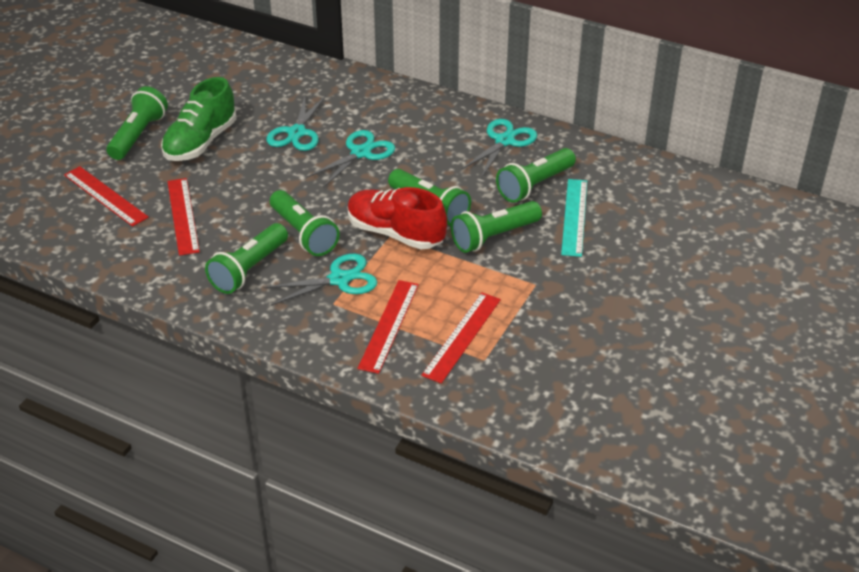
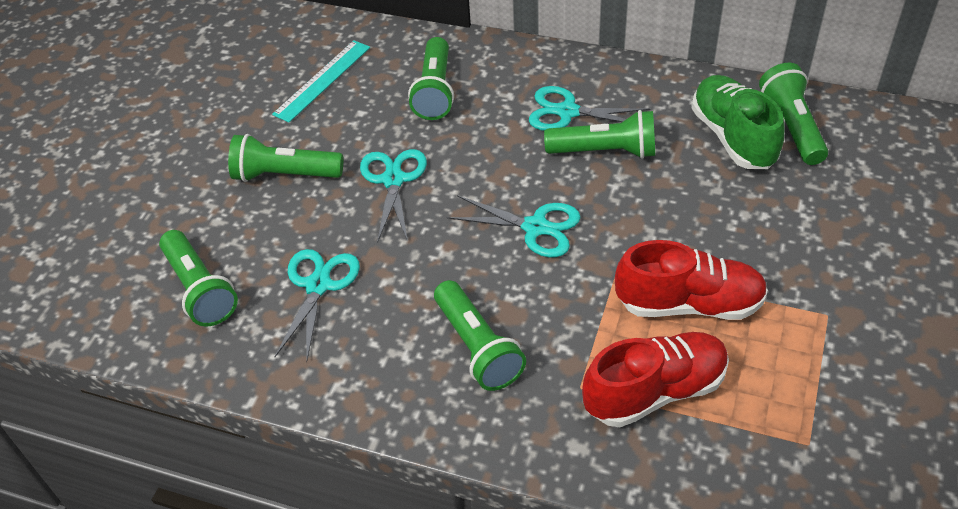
red ruler: [64,166,149,227] [167,178,200,256] [357,280,419,374] [421,293,501,384] = 4 -> none = 0
red shoe: [347,187,447,249] = 1 -> [582,332,729,427] [615,240,768,320] = 2

